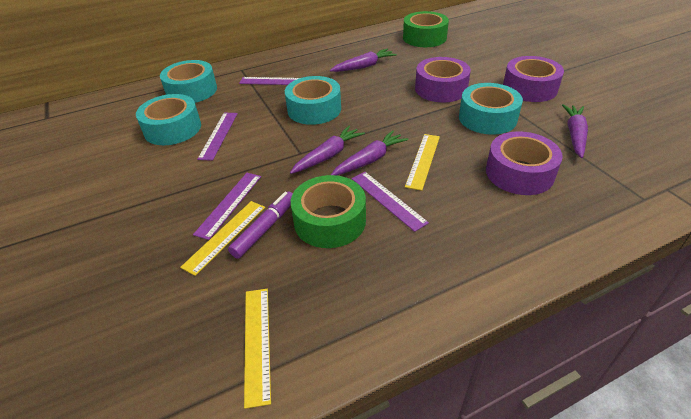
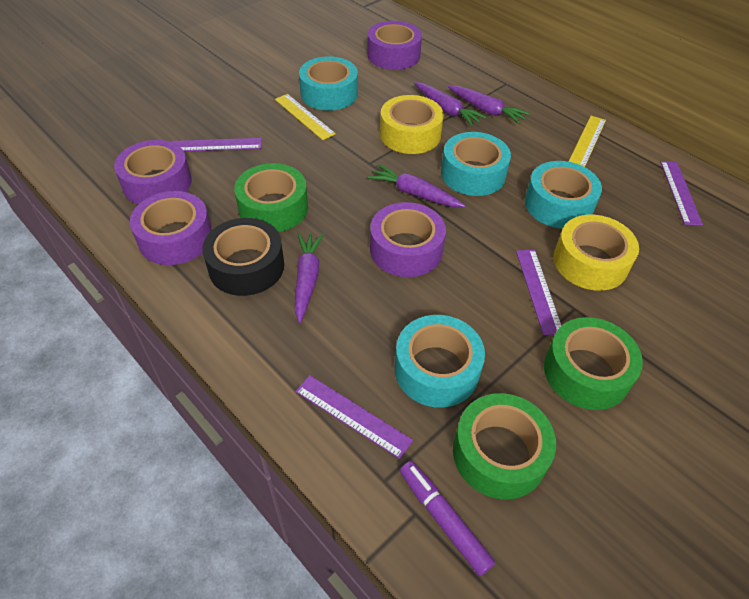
black tape: none = 0 -> [202,218,284,296] = 1
green tape: [291,175,366,248] [403,11,449,47] = 2 -> [234,163,308,232] [453,393,556,499] [544,317,643,410] = 3
purple tape: [415,57,471,102] [486,132,563,195] [503,56,564,102] = 3 -> [114,140,192,205] [130,191,212,265] [367,21,422,70] [370,202,446,277] = 4
yellow ruler: [180,201,265,276] [244,289,271,409] [405,134,440,191] = 3 -> [275,94,336,140] [568,116,606,167] = 2
yellow tape: none = 0 -> [380,95,444,154] [554,215,639,291] = 2

